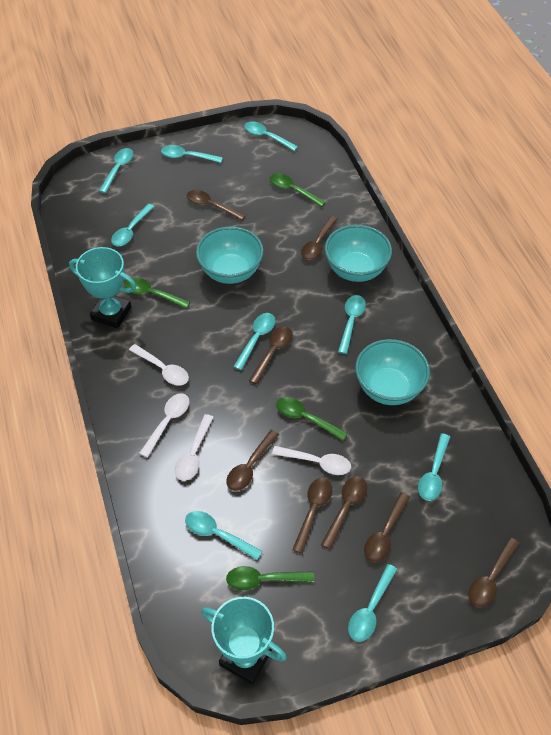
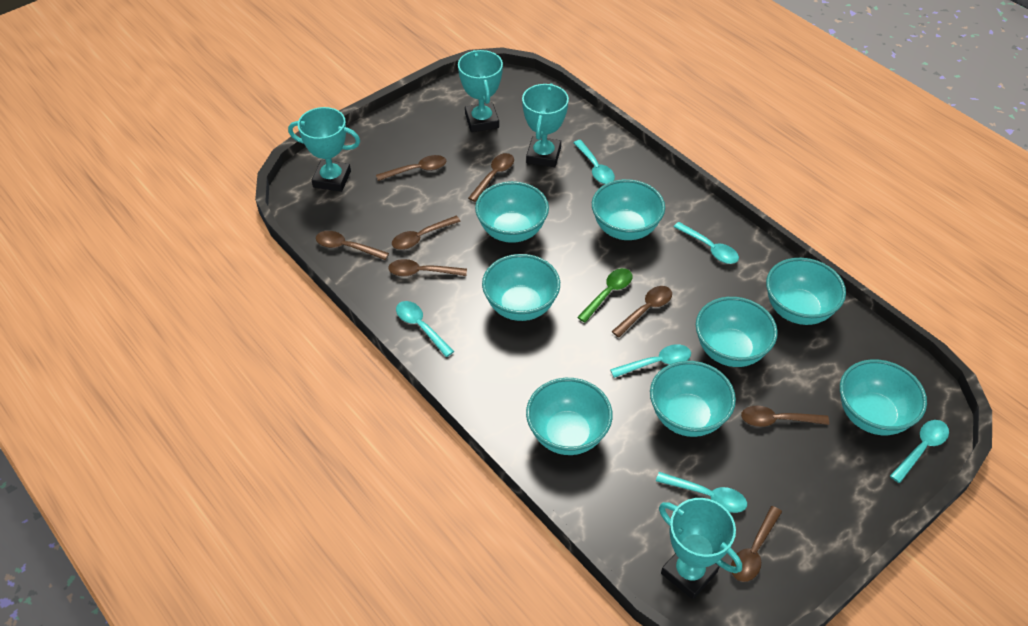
green spoon: [124,278,190,309] [226,566,314,590] [270,173,326,207] [276,397,348,441] = 4 -> [577,268,632,323] = 1
turquoise bowl: [196,226,264,284] [325,225,392,282] [355,339,430,405] = 3 -> [475,181,549,243] [482,254,560,321] [526,378,613,455] [592,179,665,240] [650,361,736,437] [696,297,778,367] [766,258,846,325] [840,359,927,435] = 8
turquoise spoon: [99,148,134,193] [111,204,155,246] [161,145,223,163] [185,511,262,560] [233,313,276,370] [244,121,298,151] [338,295,366,354] [348,564,397,642] [418,433,450,501] = 9 -> [396,301,454,357] [573,140,615,184] [610,344,691,378] [656,472,747,513] [674,222,739,264] [890,420,949,483] = 6
turquoise trophy: [69,247,136,329] [202,597,287,684] = 2 -> [288,107,360,192] [458,50,503,132] [522,83,569,167] [659,498,742,600] = 4
white spoon: [129,344,189,386] [139,393,189,458] [175,414,214,481] [272,446,351,475] = 4 -> none = 0

